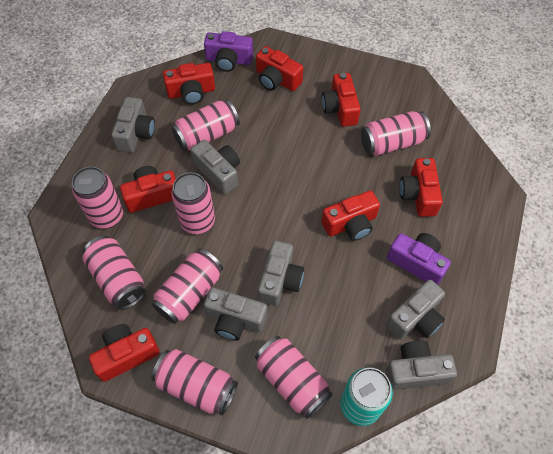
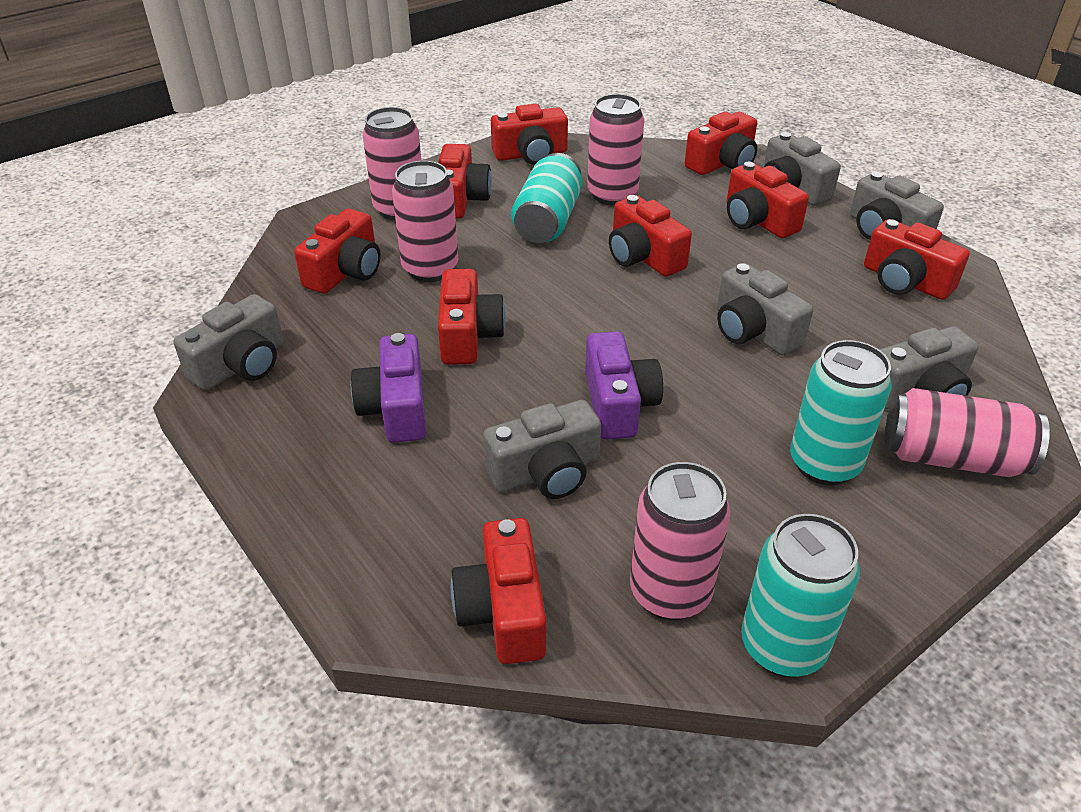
pink can: [72,167,123,228] [82,236,146,310] [151,349,238,416] [152,248,223,324] [171,172,215,234] [172,99,240,151] [255,336,333,419] [361,111,431,156] = 8 -> [362,107,422,221] [392,161,458,282] [587,94,644,205] [630,462,730,620] [885,388,1050,477] = 5
red camera: [89,324,160,382] [120,166,176,213] [163,63,215,105] [256,46,303,91] [322,73,361,127] [322,191,380,241] [399,158,443,217] = 7 -> [294,208,381,294] [438,144,492,219] [438,269,506,365] [451,518,546,664] [491,104,568,165] [609,195,692,277] [685,112,757,175] [727,162,809,238] [864,219,970,300] = 9
turquoise can: [340,367,393,426] = 1 -> [511,153,582,243] [741,514,860,677] [790,340,892,485] = 3

